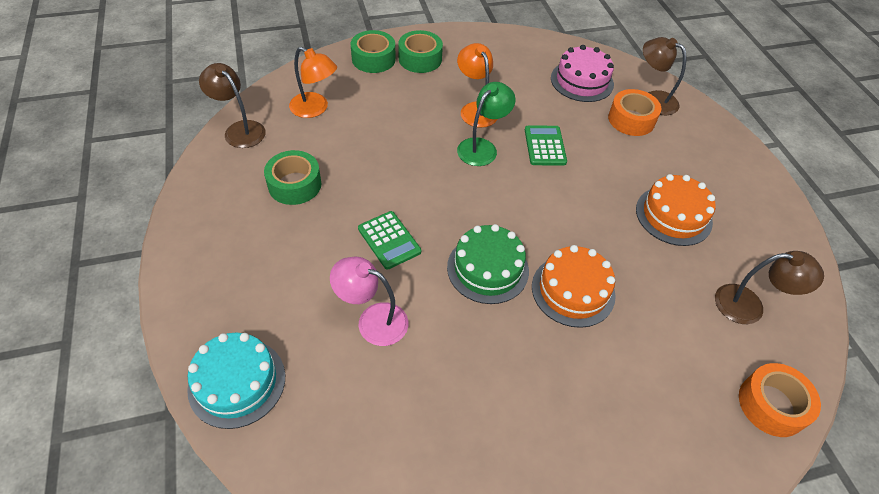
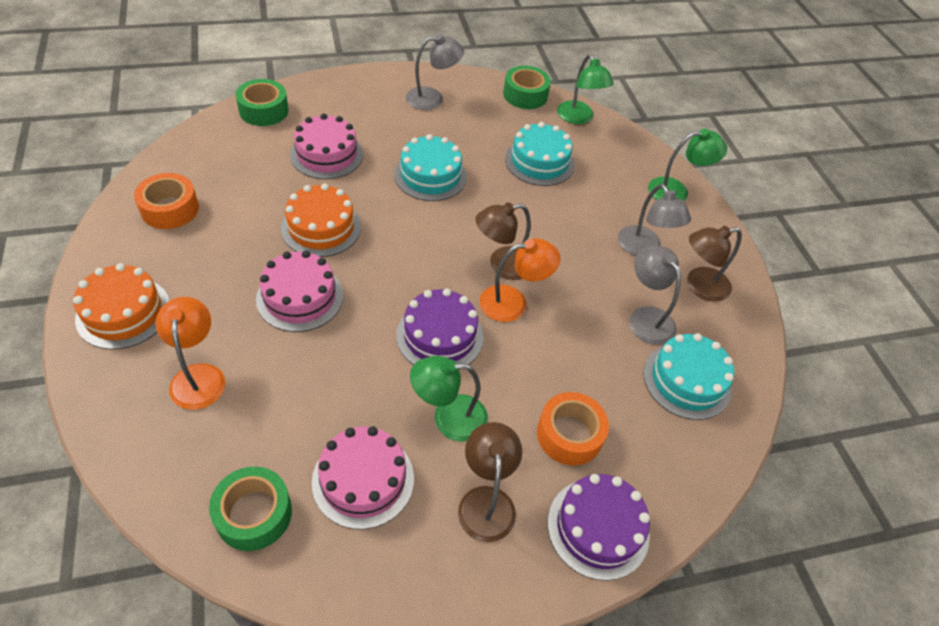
green cake: [447,224,529,304] = 1 -> none = 0
green calculator: [358,211,421,270] [525,125,567,165] = 2 -> none = 0
green lamp: [457,82,516,166] = 1 -> [410,356,488,442] [557,54,614,124] [648,129,727,202] = 3
grey lamp: none = 0 -> [406,34,464,110] [618,184,691,256] [630,246,681,345] = 3
pink cake: [551,45,614,102] = 1 -> [256,251,343,332] [290,113,363,179] [312,426,414,529] = 3
pink lamp: [330,257,408,346] = 1 -> none = 0
purple cake: none = 0 -> [396,288,483,370] [548,474,650,581] = 2
turquoise cake: [187,333,285,429] = 1 -> [394,134,467,201] [505,122,574,186] [644,333,734,420] = 3

